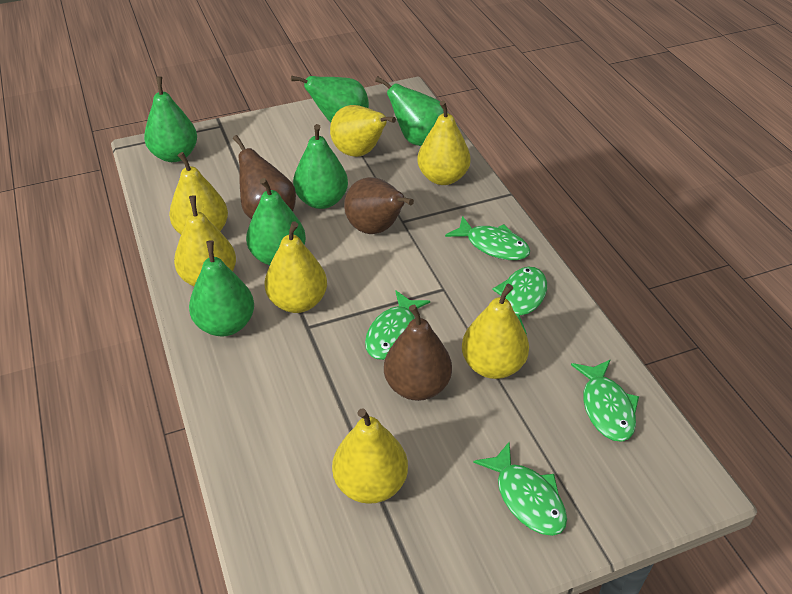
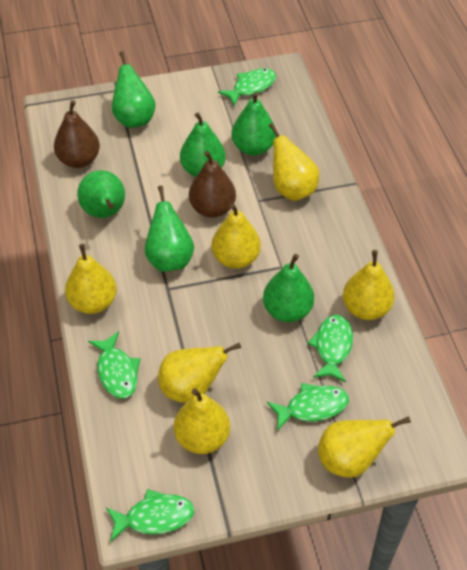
brown pear: [233,135,296,219] [344,177,414,234] [384,305,452,401] = 3 -> [54,100,100,168] [189,151,236,218] = 2

